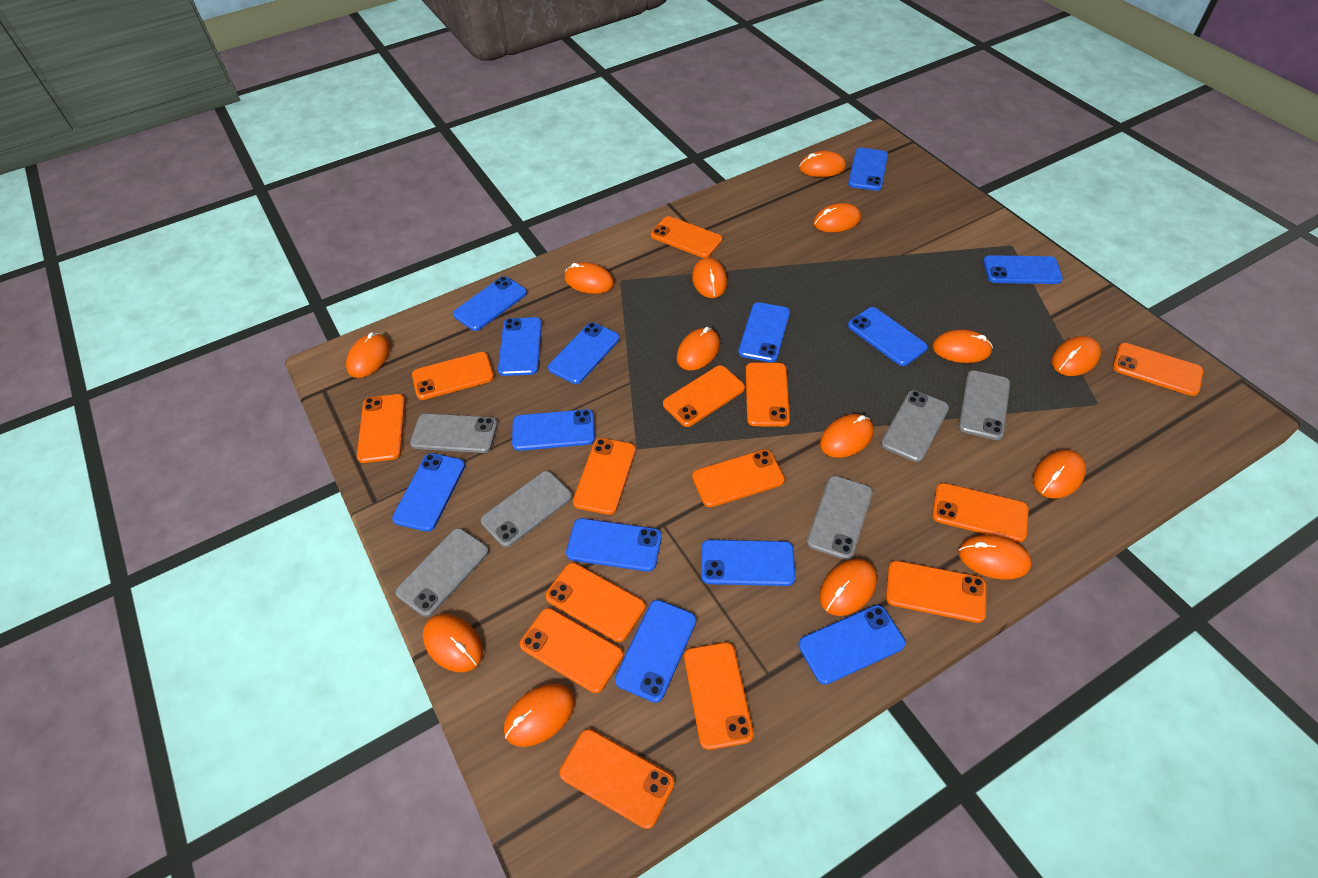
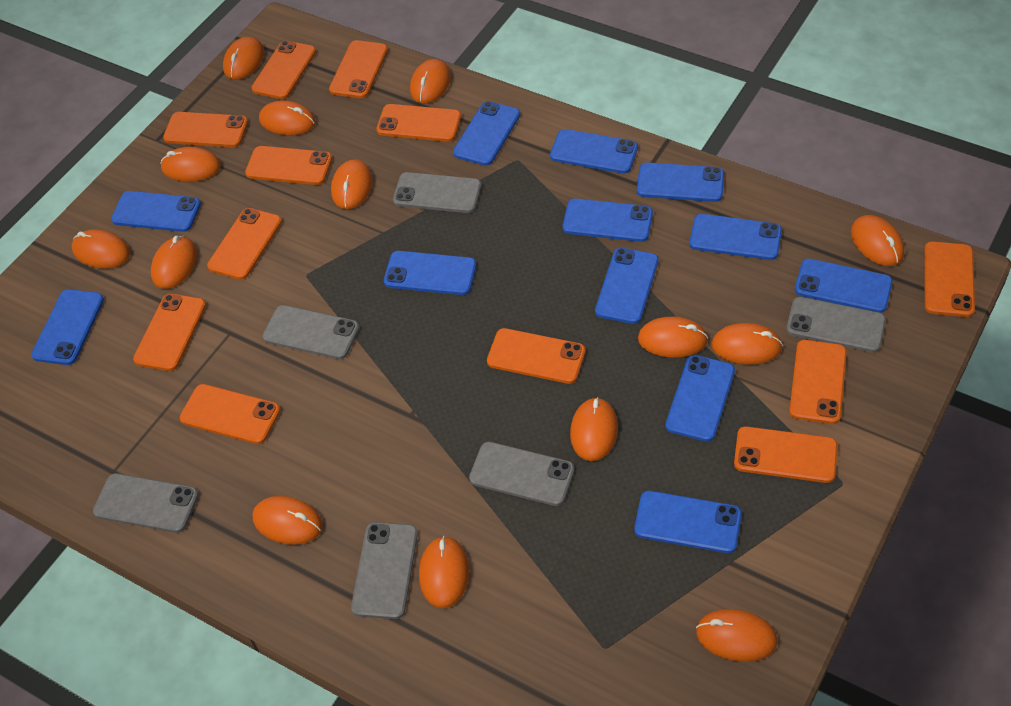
blue phone: [392,453,465,532] [453,276,527,331] [498,317,542,376] [512,409,595,451] [548,322,620,384] [566,518,662,572] [615,600,696,703] [701,540,795,586] [738,302,790,362] [798,605,906,685] [848,148,888,191] [848,307,928,366] [983,255,1063,284] = 13 -> [31,289,104,365] [111,191,201,232] [384,251,476,295] [453,101,520,166] [550,129,638,174] [563,198,653,242] [595,248,658,324] [634,491,742,553] [637,163,724,202] [666,355,735,442] [689,214,782,260] [795,259,892,313] = 12
orange phone: [357,394,405,463] [412,352,494,400] [520,608,623,693] [545,562,645,642] [560,729,675,829] [573,438,636,515] [651,216,722,258] [663,365,745,427] [684,642,754,750] [692,449,785,507] [746,363,790,427] [886,561,986,623] [932,483,1029,542] [1113,343,1203,396] = 14 -> [133,294,206,371] [163,112,248,148] [180,384,281,444] [207,208,282,280] [245,146,332,185] [251,41,316,99] [329,40,388,98] [376,104,461,142] [487,328,586,384] [734,426,838,483] [789,340,847,424] [924,242,975,317] = 12

